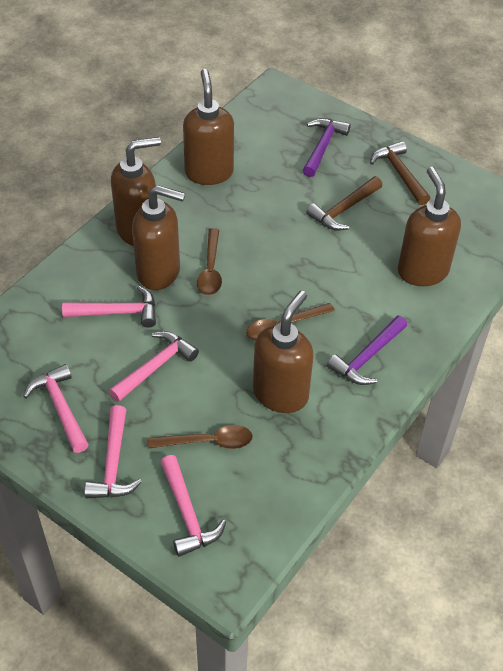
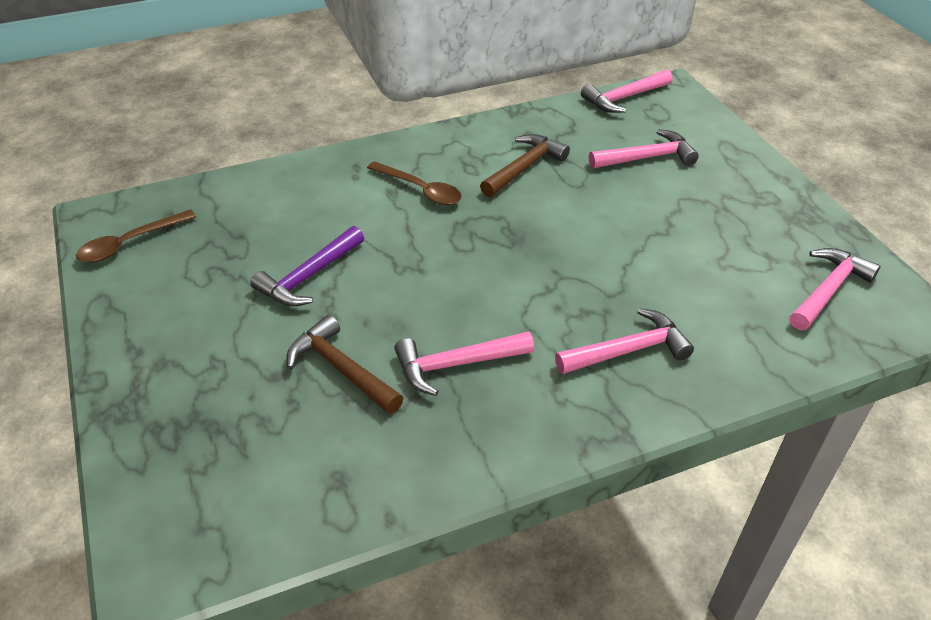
brown soap dispenser: [111,137,161,246] [132,185,185,290] [183,69,234,185] [253,291,314,413] [398,167,461,286] = 5 -> none = 0
brown spoon: [147,425,253,449] [197,228,222,295] [246,303,335,341] = 3 -> [76,209,196,262] [367,161,461,205] = 2
purple hammer: [303,118,351,177] [327,316,407,385] = 2 -> [251,226,364,307] = 1

